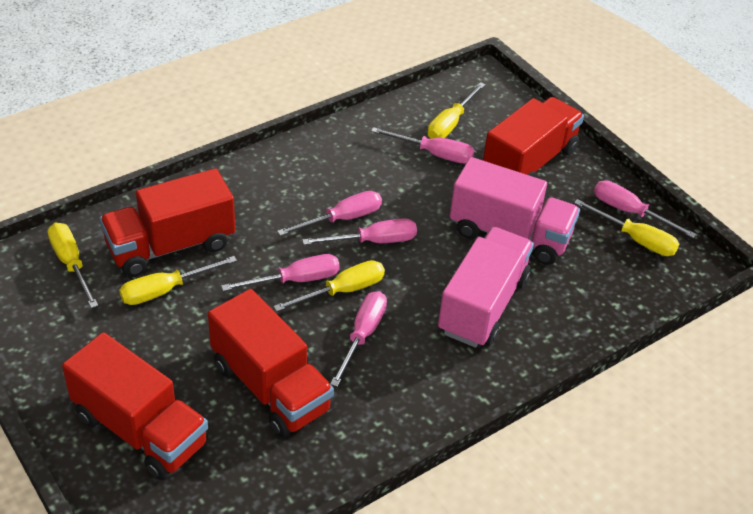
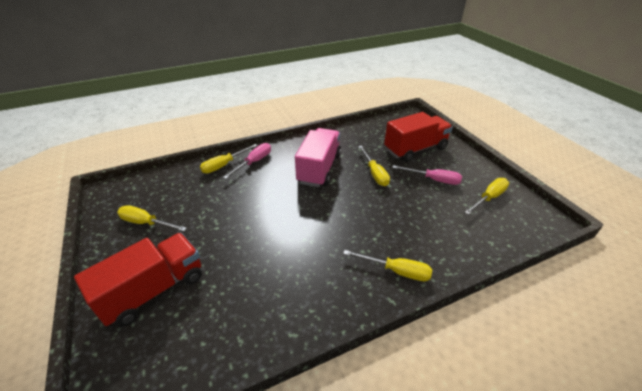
pink screwdriver: [221,254,340,291] [277,191,382,236] [302,218,417,245] [331,291,387,387] [371,127,474,163] [594,180,697,238] = 6 -> [223,143,271,179] [392,165,462,185] = 2
pink truck: [438,227,534,348] [450,157,580,265] = 2 -> [295,128,341,187] = 1
red truck: [62,332,208,480] [100,168,235,277] [208,289,334,438] [483,97,584,178] = 4 -> [74,233,202,327] [384,112,453,162] = 2

